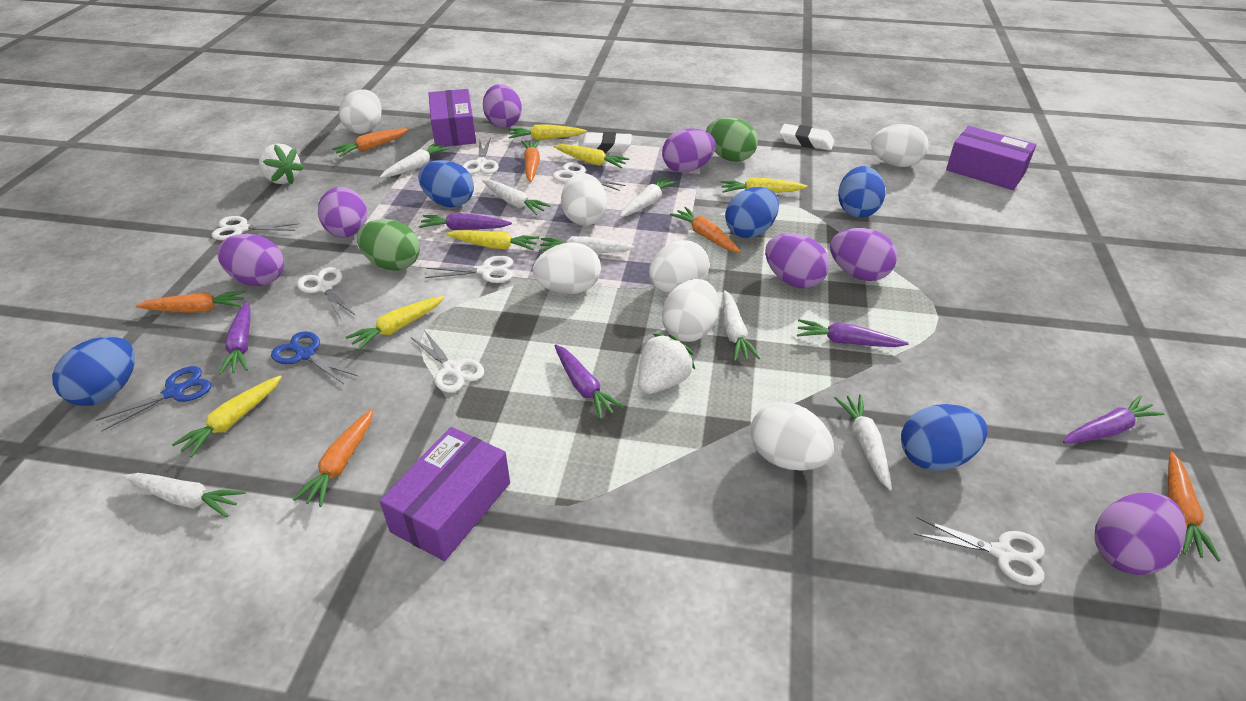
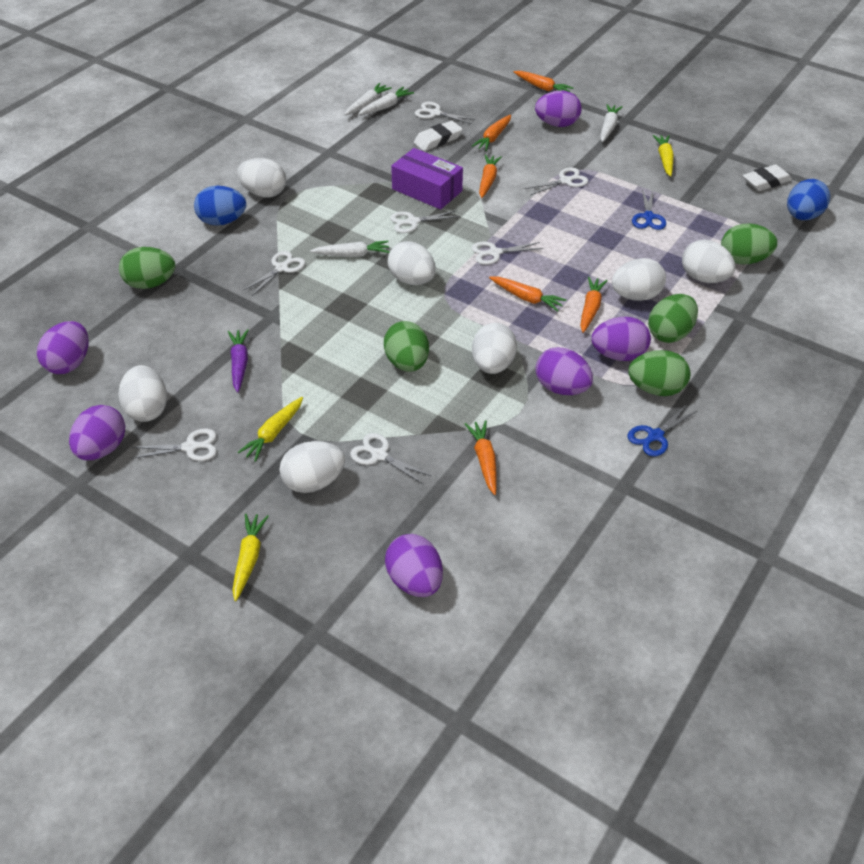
blue egg: [52,337,135,406] [418,160,474,207] [725,187,779,238] [838,166,885,218] [901,404,988,471] = 5 -> [194,186,246,226] [787,179,830,220] = 2
green egg: [357,219,420,271] [706,118,758,162] = 2 -> [119,247,175,289] [384,321,429,372] [628,350,690,396] [648,294,698,343] [721,223,777,265] = 5
purple box: [380,427,510,561] [429,89,476,147] [946,126,1036,190] = 3 -> [391,148,463,210] = 1
purple carrot: [219,302,251,375] [419,213,512,230] [554,344,625,419] [797,319,909,347] [1063,395,1165,443] = 5 -> [228,329,249,392] = 1
purple egg: [217,234,284,286] [318,187,367,238] [483,84,522,128] [662,128,716,173] [765,233,830,288] [830,228,897,281] [1095,492,1187,575] = 7 -> [37,321,89,374] [69,405,125,460] [385,534,443,597] [535,90,582,127] [535,347,593,395] [591,317,651,361] = 6
white carrot: [123,473,245,517] [380,142,450,178] [482,180,551,215] [539,236,635,253] [620,175,678,217] [723,290,760,361] [834,394,892,491] = 7 -> [310,241,390,257] [344,83,392,115] [358,87,414,115] [600,104,623,142] = 4
white strawberry: [259,143,304,184] [638,333,695,394] = 2 -> none = 0
yellow carrot: [172,375,282,457] [346,296,445,350] [446,230,539,250] [509,124,587,140] [554,144,630,168] [720,178,808,193] = 6 -> [232,514,269,601] [237,397,303,462] [653,135,674,177] = 3

